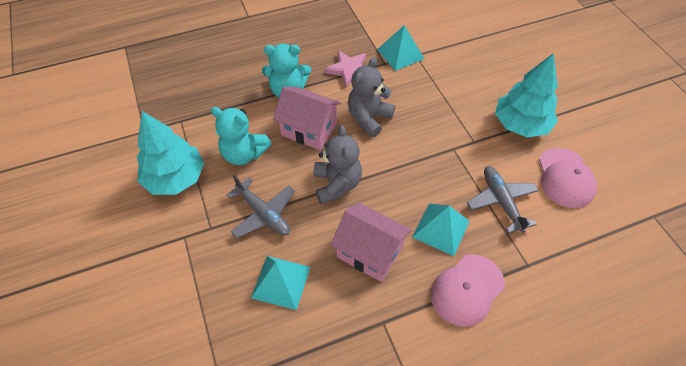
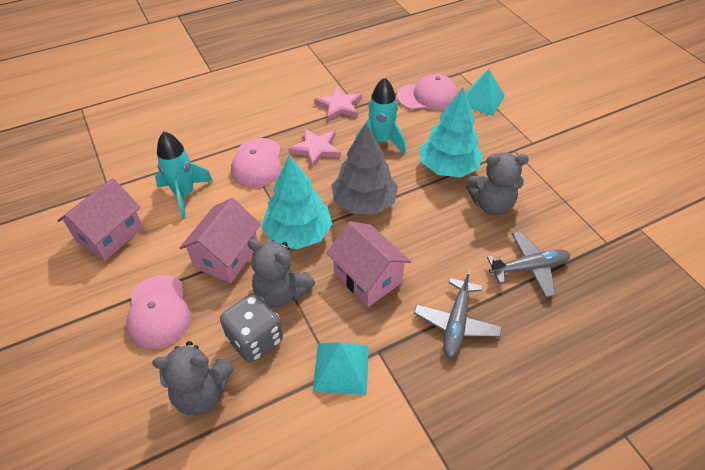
grey dice: none = 0 -> [220,293,283,362] = 1
grey teddy bear: [313,125,362,204] [348,57,395,137] = 2 -> [152,341,233,415] [248,239,315,307] [466,153,529,215] = 3
grey tree: none = 0 -> [331,123,398,214] = 1
pink cap: [431,254,505,327] [539,148,597,208] = 2 -> [126,275,191,349] [231,138,282,188] [397,74,458,110] = 3
pink house: [273,87,341,150] [331,203,411,282] = 2 -> [57,178,144,261] [180,198,261,283] [326,221,411,307] = 3
pink star: [325,50,366,87] = 1 -> [289,129,341,168] [314,86,362,121] = 2
turquoise pyramid: [251,256,310,310] [377,25,425,71] [412,204,470,256] = 3 -> [313,342,369,395] [466,69,505,116] = 2
turquoise rocket: none = 0 -> [155,131,213,218] [356,77,406,154] = 2
turquoise teddy bear: [211,107,272,165] [262,44,311,98] = 2 -> none = 0

